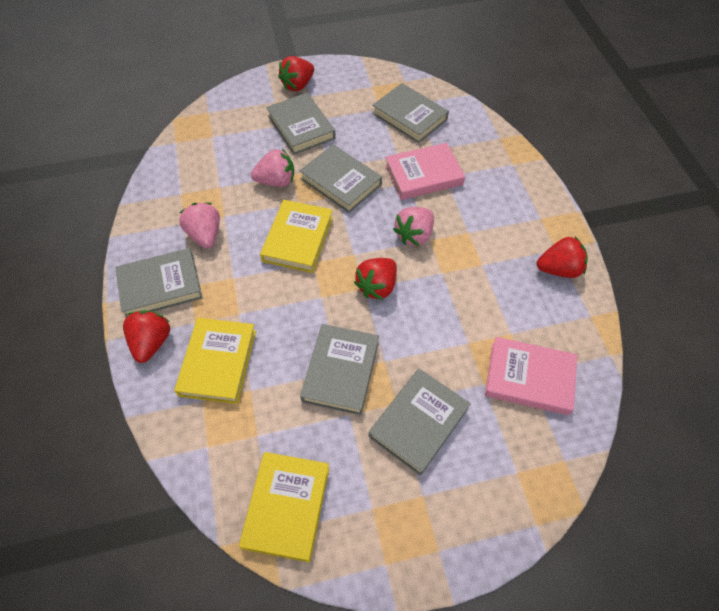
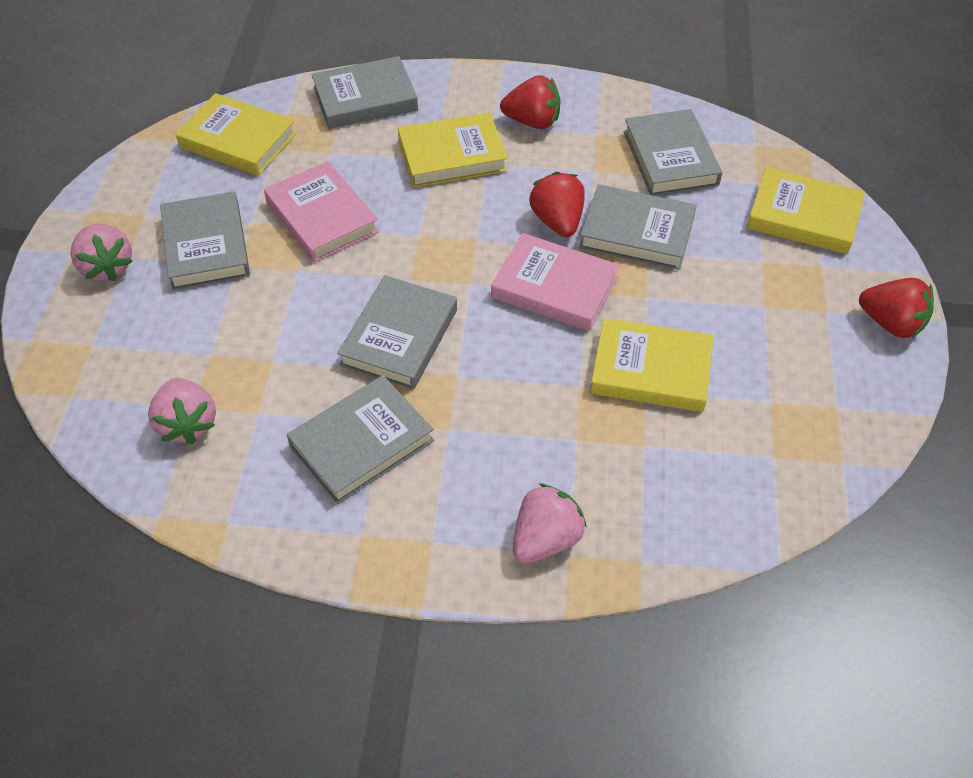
red strawberry: [123,310,170,363] [278,56,314,91] [354,258,397,300] [537,236,588,278] = 4 -> [500,75,560,129] [529,172,585,237] [859,278,934,338] = 3
yellow book: [174,318,256,404] [239,452,329,563] [260,200,333,273] = 3 -> [176,93,296,176] [398,112,508,188] [590,318,714,412] [747,167,865,254] = 4

